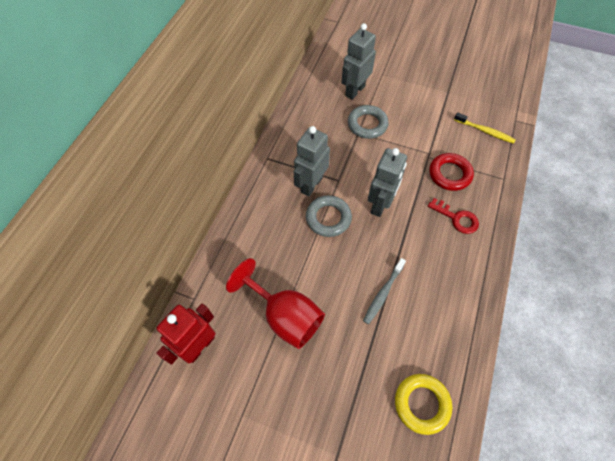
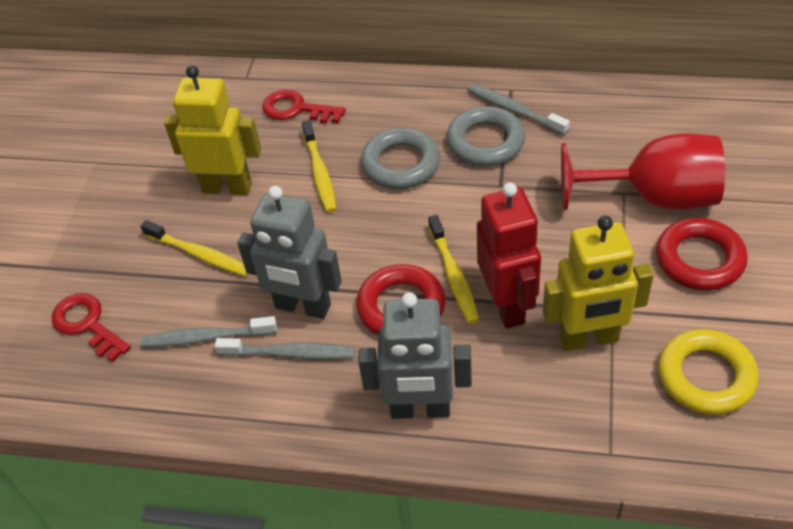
grey robot: [294,126,330,197] [341,23,376,100] [368,148,407,217] = 3 -> [237,186,342,319] [358,292,472,419] = 2
grey toothbrush: [363,258,406,324] = 1 -> [140,316,277,347] [215,338,355,359] [468,84,570,135] = 3
red key: [428,198,479,234] = 1 -> [52,293,131,362] [262,90,346,124] = 2
red ring: [429,153,474,191] = 1 -> [356,264,446,335] [656,218,748,290] = 2
yellow robot: none = 0 -> [164,65,261,195] [543,216,654,351] = 2
yellow toothbrush: [454,112,516,144] = 1 -> [140,220,248,276] [302,120,336,213] [428,215,479,324] = 3

